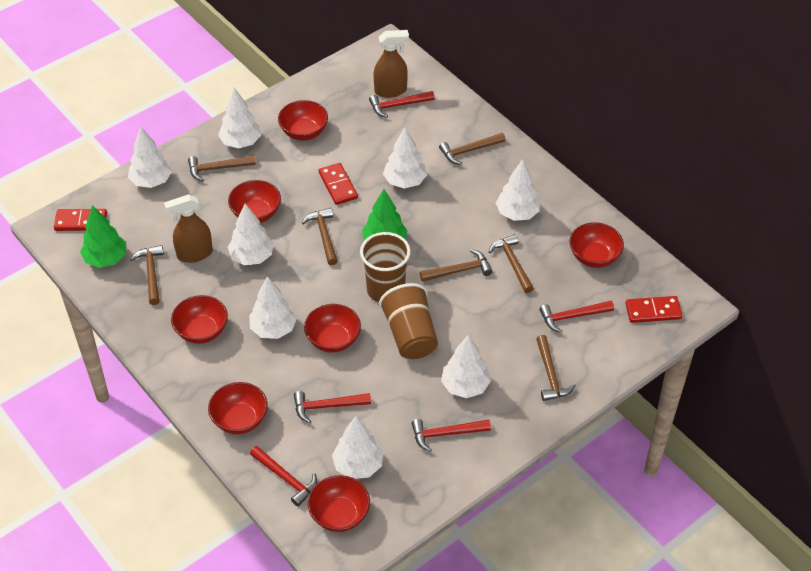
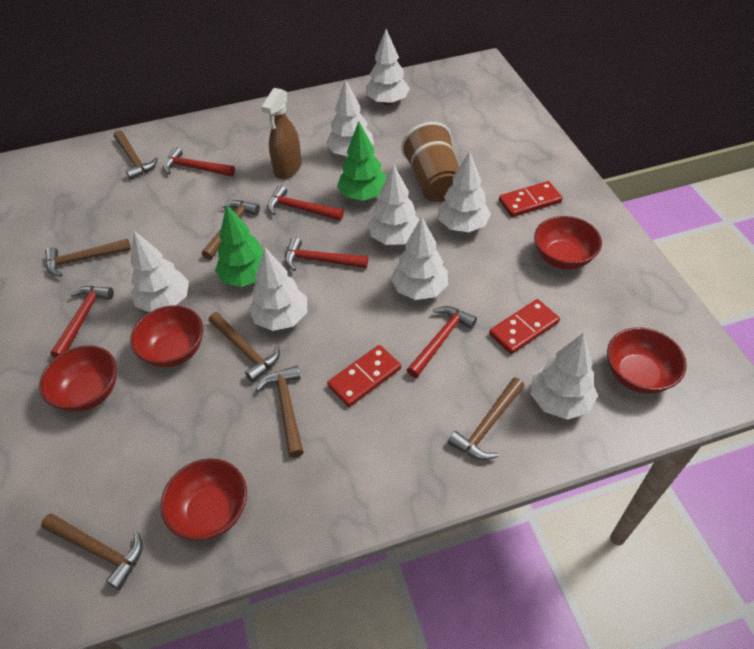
brown cup: [360,232,411,303] [379,283,438,359] = 2 -> [401,122,459,202] = 1
brown spray bottle: [164,194,213,263] [373,30,409,98] = 2 -> [261,88,302,179] = 1
red bowl: [171,295,228,344] [208,382,268,434] [228,180,281,223] [278,100,328,140] [304,304,361,353] [308,475,370,532] [569,222,624,268] = 7 -> [39,345,117,412] [130,306,203,367] [160,458,247,541] [534,216,602,269] [607,327,687,394] = 5

